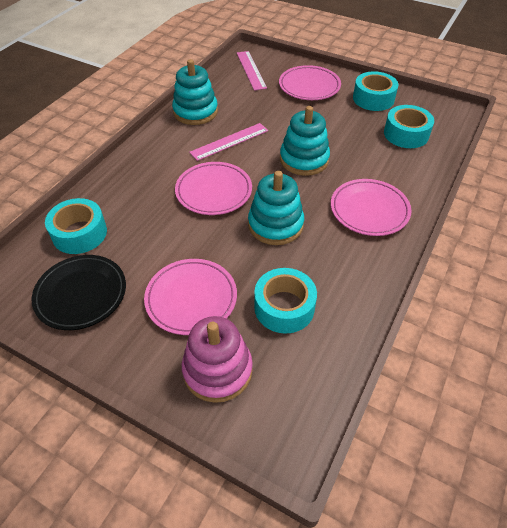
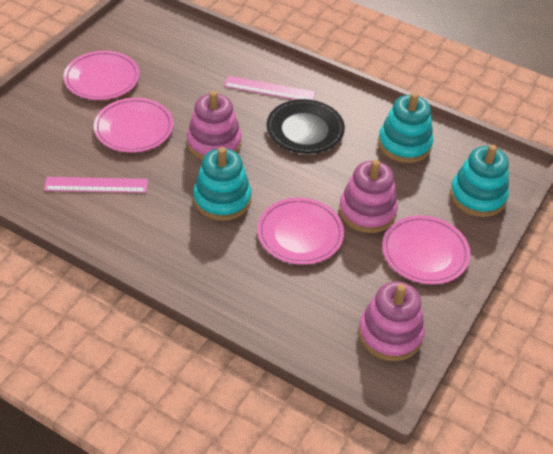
pink stacking toy: [182,316,253,403] = 1 -> [187,91,242,160] [339,160,398,233] [358,281,425,361] = 3
turquoise tape: [45,198,107,254] [254,268,317,334] [353,71,398,111] [384,105,434,148] = 4 -> none = 0

